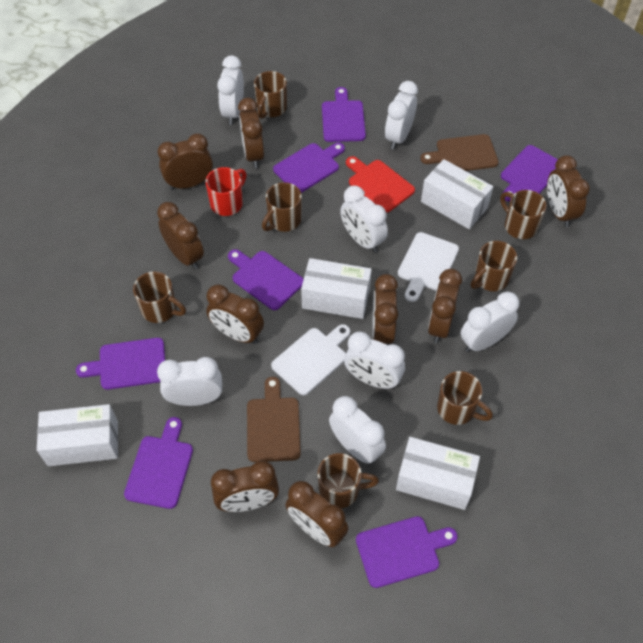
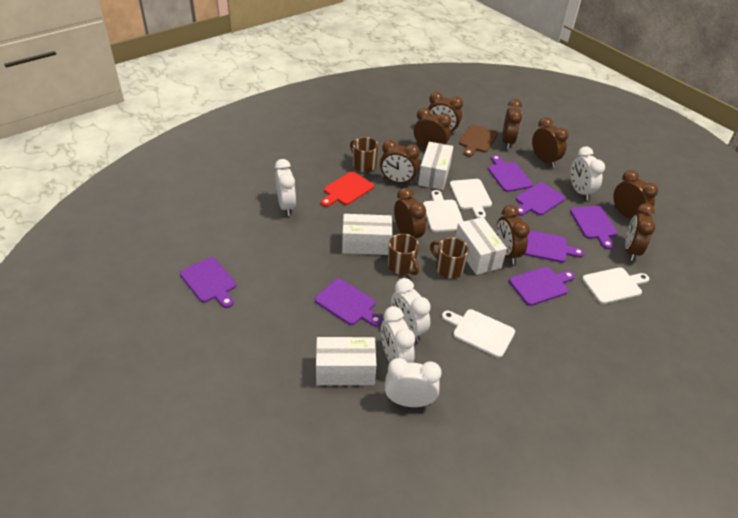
brown cutting board: [247,377,301,462] [420,134,499,171] = 2 -> [459,125,498,157] = 1
brown mug: [133,271,186,323] [254,71,287,119] [262,182,302,232] [317,453,379,508] [437,371,493,425] [471,241,517,291] [500,190,547,239] = 7 -> [350,137,378,172] [388,234,419,275] [430,237,469,278] = 3
red mug: [205,167,247,216] = 1 -> none = 0
white clock: [157,357,222,406] [217,56,244,125] [329,396,386,464] [340,186,388,253] [344,332,405,389] [385,81,418,149] [461,292,519,353] = 7 -> [275,159,296,216] [381,306,415,363] [385,358,442,407] [391,278,431,342] [570,146,605,200] = 5
white cutting board: [271,324,350,395] [398,232,459,302] = 2 -> [423,190,464,232] [442,309,515,358] [450,179,492,218] [582,267,649,304] = 4

